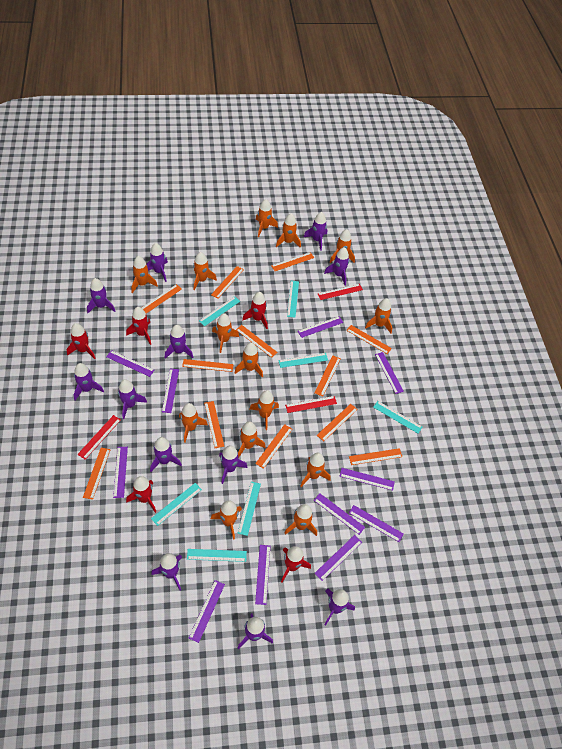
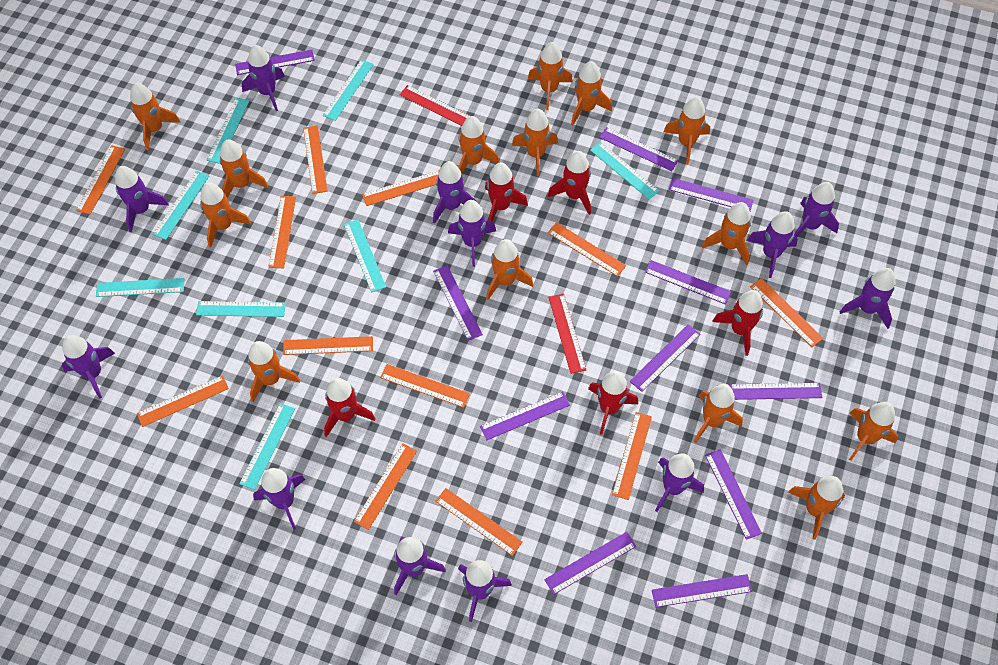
red ruler: [77,415,121,460] [285,396,337,413] [318,284,363,300] = 3 -> [399,85,470,126] [548,294,586,374] = 2
turquoise ruler: [151,483,202,526] [187,549,247,562] [199,296,240,326] [238,482,261,536] [278,353,328,368] [287,281,299,318] [373,401,422,434] = 7 -> [96,278,185,297] [153,171,209,240] [196,301,286,317] [207,98,249,164] [239,403,295,490] [323,59,374,121] [344,220,386,292] [590,142,659,200] = 8

